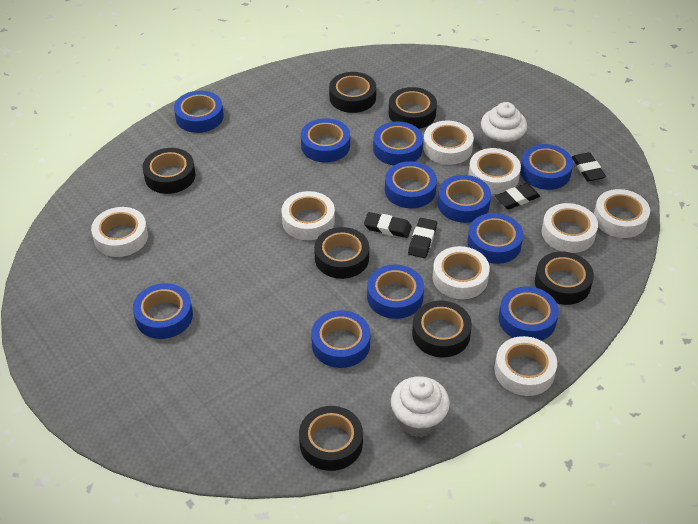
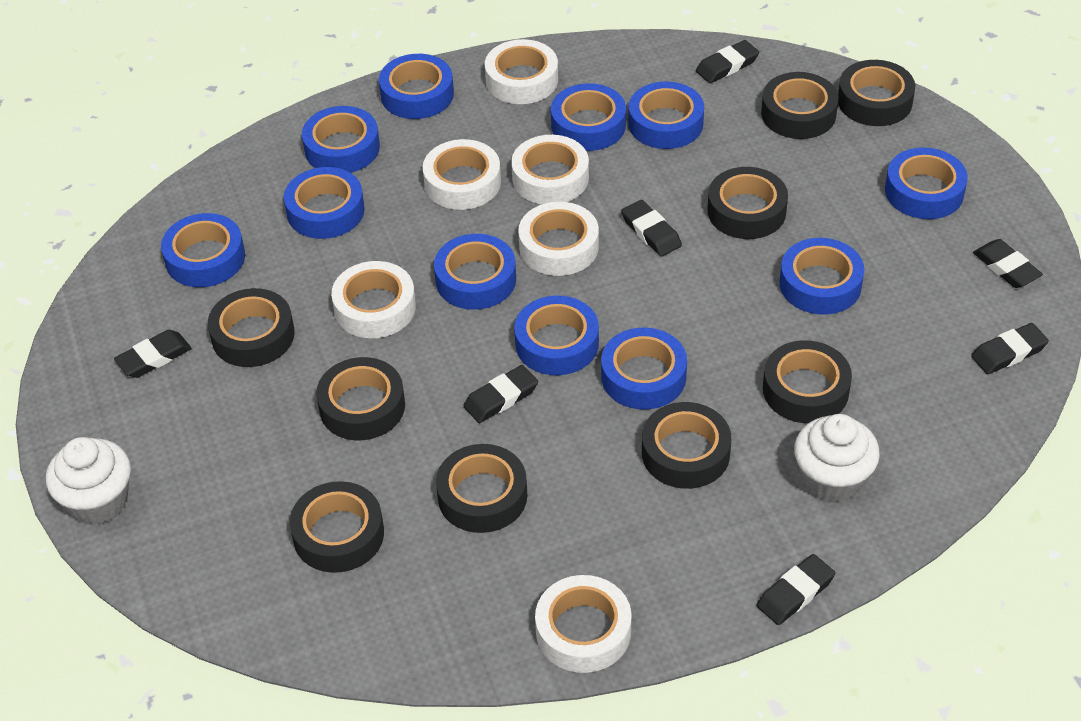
black eraser: [364,212,412,238] [408,218,437,258] [495,183,540,209] [572,152,606,181] = 4 -> [114,330,192,378] [463,365,538,423] [621,200,682,257] [696,40,759,83] [757,554,835,625] [971,323,1049,374] [973,239,1043,288] = 7
black tape: [142,148,196,194] [299,406,363,471] [314,227,369,279] [329,72,376,113] [389,87,437,129] [412,301,472,357] [535,252,594,305] = 7 -> [208,288,295,367] [290,481,384,573] [316,357,405,440] [436,444,527,533] [642,402,731,489] [707,167,788,239] [761,72,838,139] [763,340,852,423] [838,60,915,126] = 9
white tape: [91,207,148,257] [282,191,335,240] [423,121,474,165] [433,246,490,299] [468,148,521,194] [494,336,557,396] [542,203,598,253] [594,189,650,238] = 8 -> [331,261,416,338] [423,139,501,210] [485,39,558,104] [511,135,589,204] [518,202,599,276] [535,575,631,673] = 6

